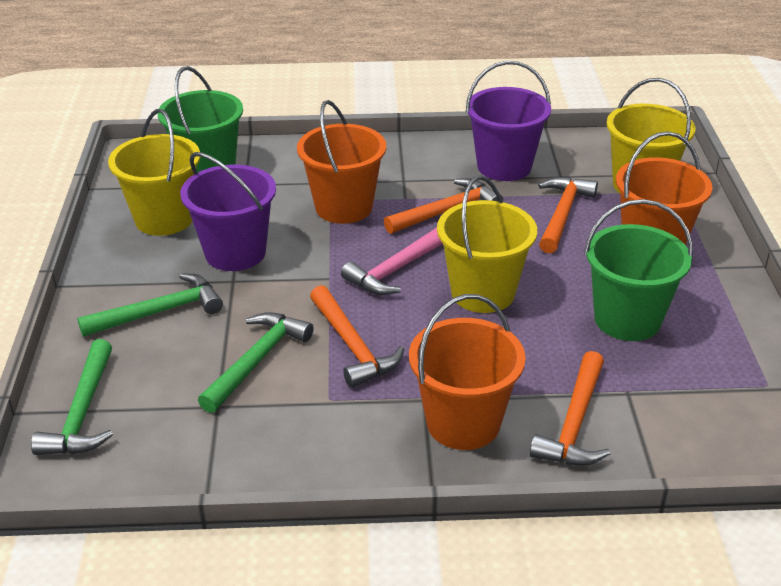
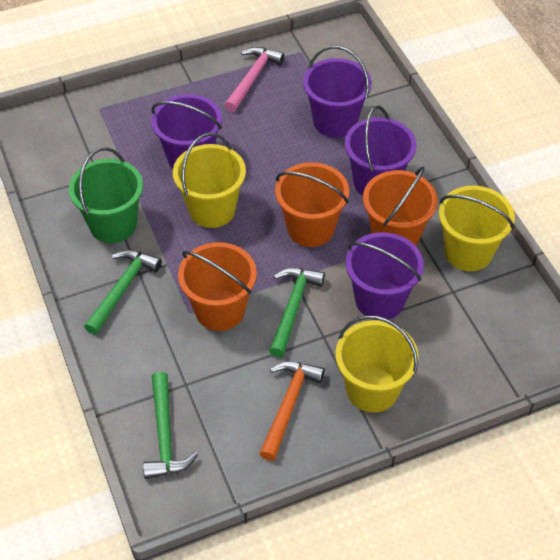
green bucket: [158,66,243,172] [584,199,693,341] = 2 -> [69,147,143,243] = 1
orange hammer: [310,285,404,388] [384,178,503,234] [529,351,610,466] [538,177,598,254] = 4 -> [260,361,325,461] = 1
purple bucket: [180,152,276,271] [466,61,551,181] = 2 -> [151,94,222,169] [303,46,372,138] [345,106,417,196] [346,232,424,320] = 4

